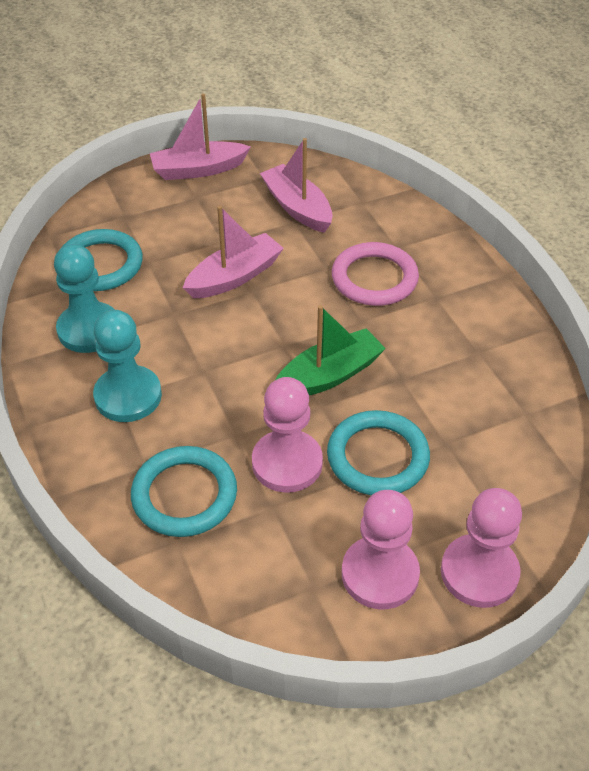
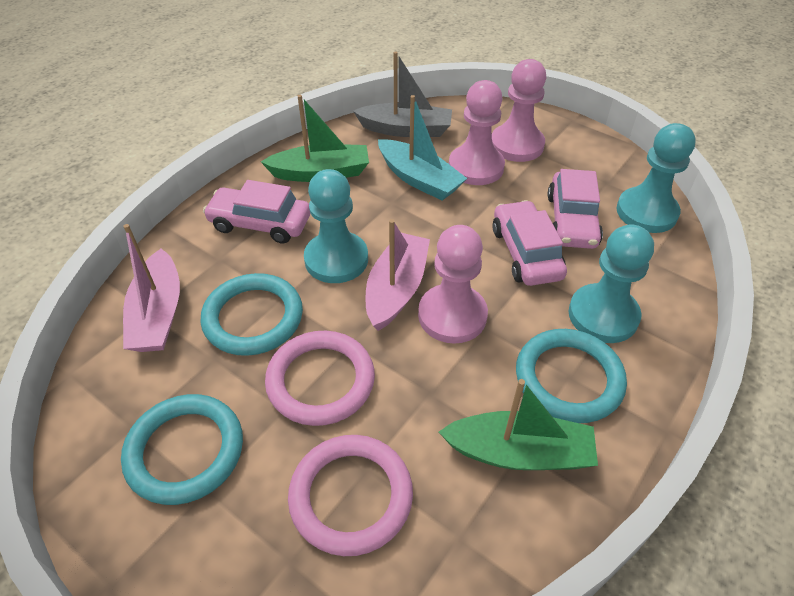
green boat: [275,305,386,395] = 1 -> [261,95,369,182] [439,379,598,470] = 2
grey boat: none = 0 -> [353,51,452,137] = 1
pink boat: [150,94,251,180] [183,206,284,298] [260,138,333,233] = 3 -> [123,224,180,352] [366,219,430,331] = 2
pink car: none = 0 -> [203,180,310,243] [493,200,567,286] [548,169,603,249] = 3
pink ring: [332,242,419,306] = 1 -> [265,331,375,426] [288,435,413,556] = 2
turquoise boat: none = 0 -> [378,95,467,200] = 1
turquoise pawn: [54,244,115,353] [93,310,162,422] = 2 -> [304,169,368,283] [569,224,654,343] [616,123,696,233] = 3

